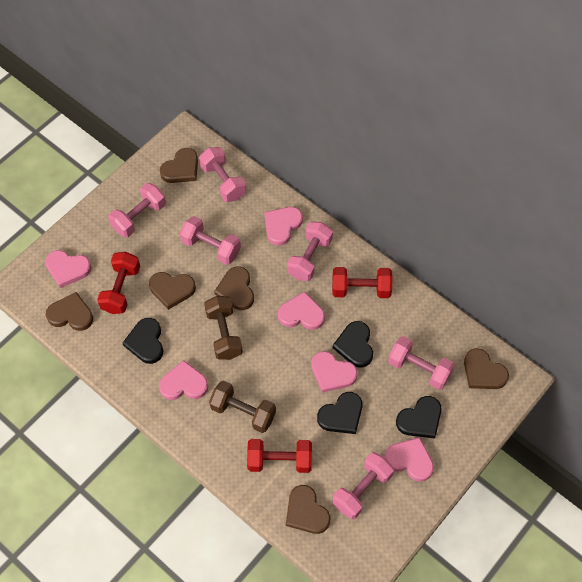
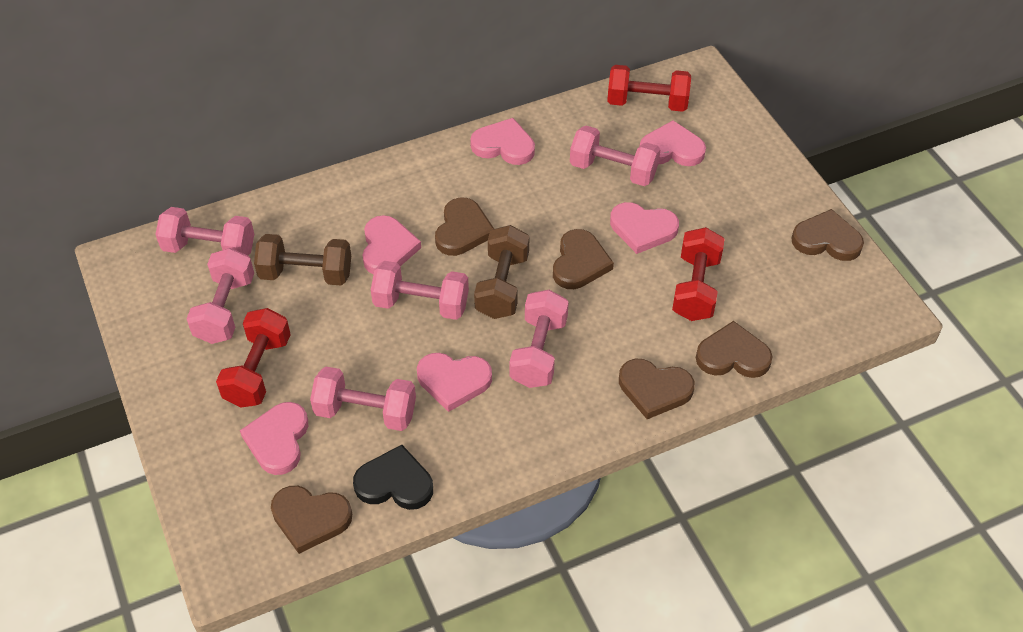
black heart: [123,318,163,364] [317,392,363,434] [333,321,373,368] [396,396,442,439] = 4 -> [353,445,433,510] = 1

